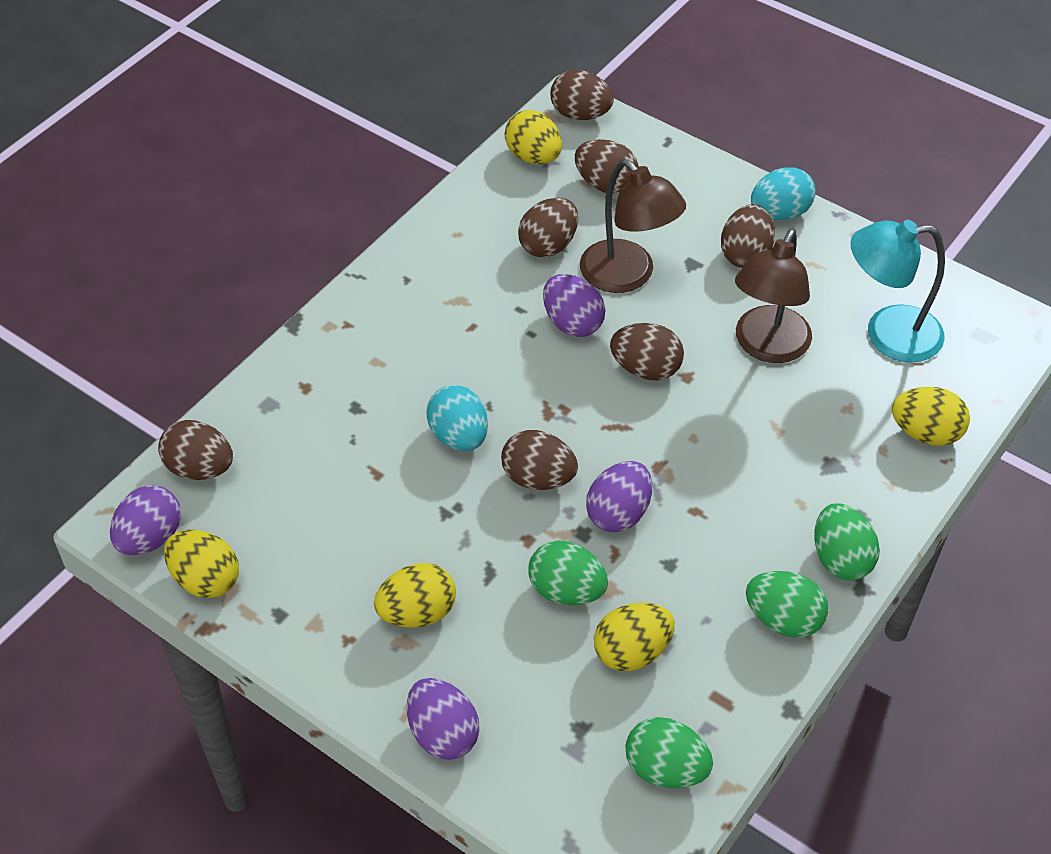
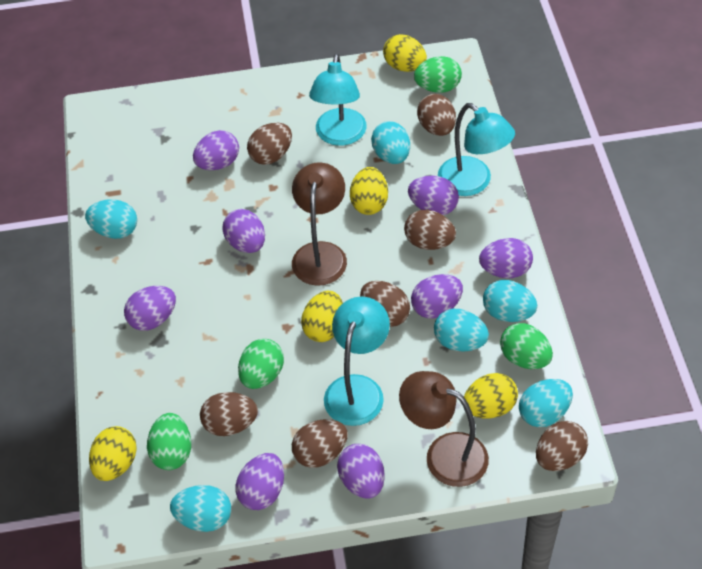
purple egg: [110,485,181,555] [407,678,480,760] [543,274,605,337] [586,461,652,532] = 4 -> [124,286,176,331] [193,130,239,170] [223,209,265,253] [235,453,284,510] [337,444,385,499] [408,176,459,215] [411,274,463,318] [479,238,533,278] = 8
turquoise egg: [426,385,488,451] [751,167,816,220] = 2 -> [85,199,137,239] [170,485,231,532] [371,121,410,164] [434,309,489,352] [483,280,537,322] [519,379,573,427] = 6
turquoise lamp: [851,220,945,363] = 1 -> [309,53,367,146] [324,297,390,426] [438,103,515,196] = 3

